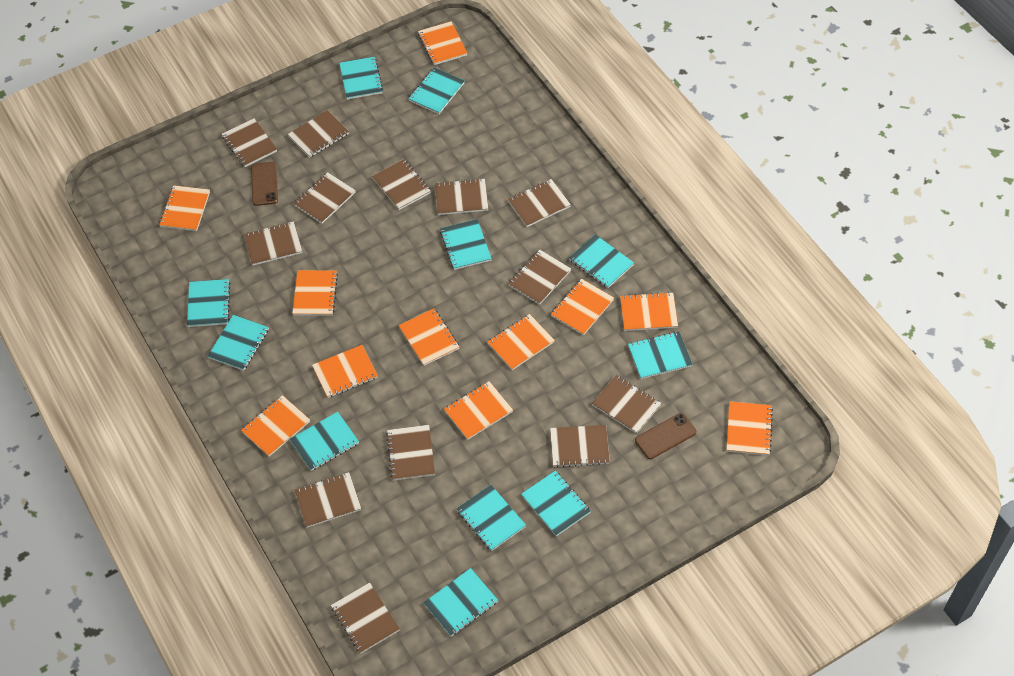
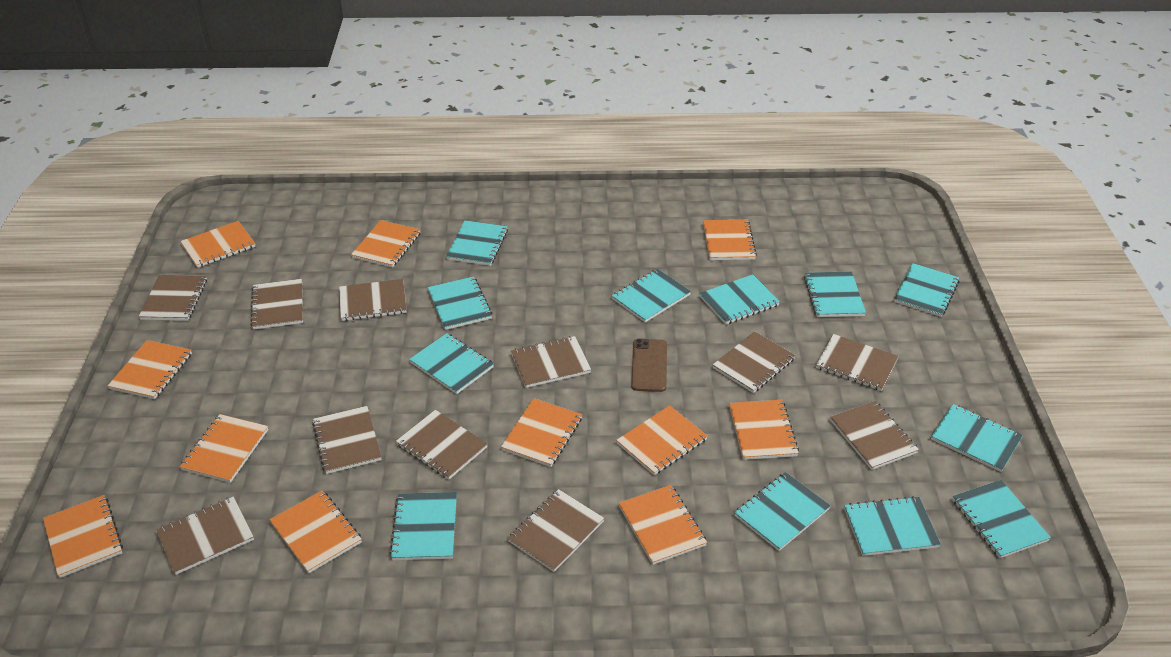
brown notebook: [222,118,277,167] [244,221,302,266] [288,110,349,158] [294,172,356,224] [294,472,361,528] [331,582,400,654] [372,159,431,210] [386,425,435,481] [435,178,488,215] [508,179,571,227] [508,250,571,305] [550,425,610,468] [592,375,661,434] = 13 -> [139,275,207,321] [156,496,254,575] [250,279,303,330] [312,406,382,474] [339,279,407,321] [396,410,488,480] [508,489,604,572] [511,336,591,388] [713,331,796,393] [816,334,899,391] [830,401,919,470] = 11
brown phone: [251,162,278,206] [635,413,696,459] = 2 -> [631,339,667,392] = 1
turquoise notebook: [187,279,230,327] [208,315,269,371] [290,412,359,471] [339,57,383,99] [408,67,465,114] [423,568,498,636] [440,219,492,270] [456,485,526,551] [521,471,591,536] [569,235,634,288] [628,331,693,379] = 11 -> [389,492,457,560] [409,333,494,394] [428,276,492,330] [446,220,508,266] [612,269,691,322] [699,274,780,325] [734,472,831,551] [804,271,866,317] [844,496,941,556] [894,263,960,317] [931,404,1023,472] [952,480,1051,558] = 12

